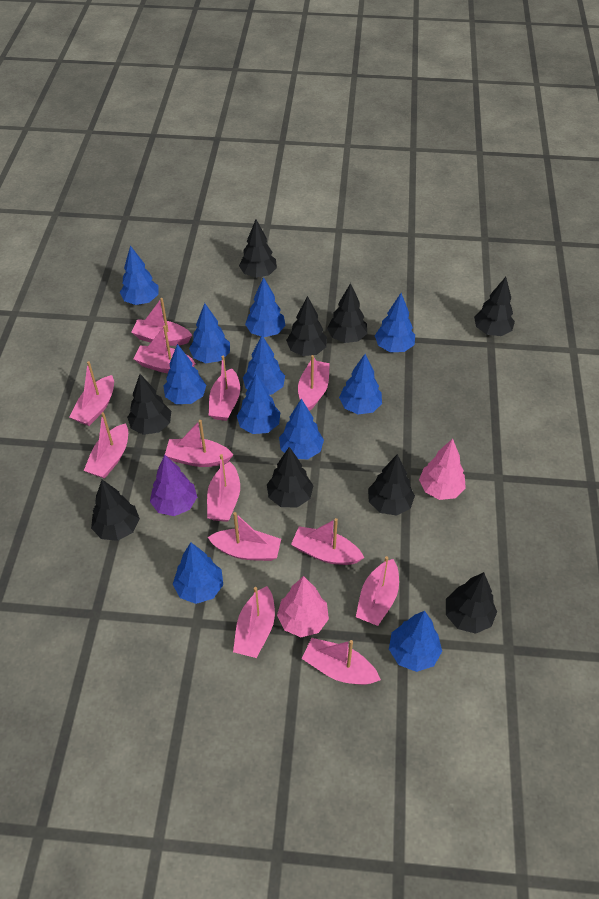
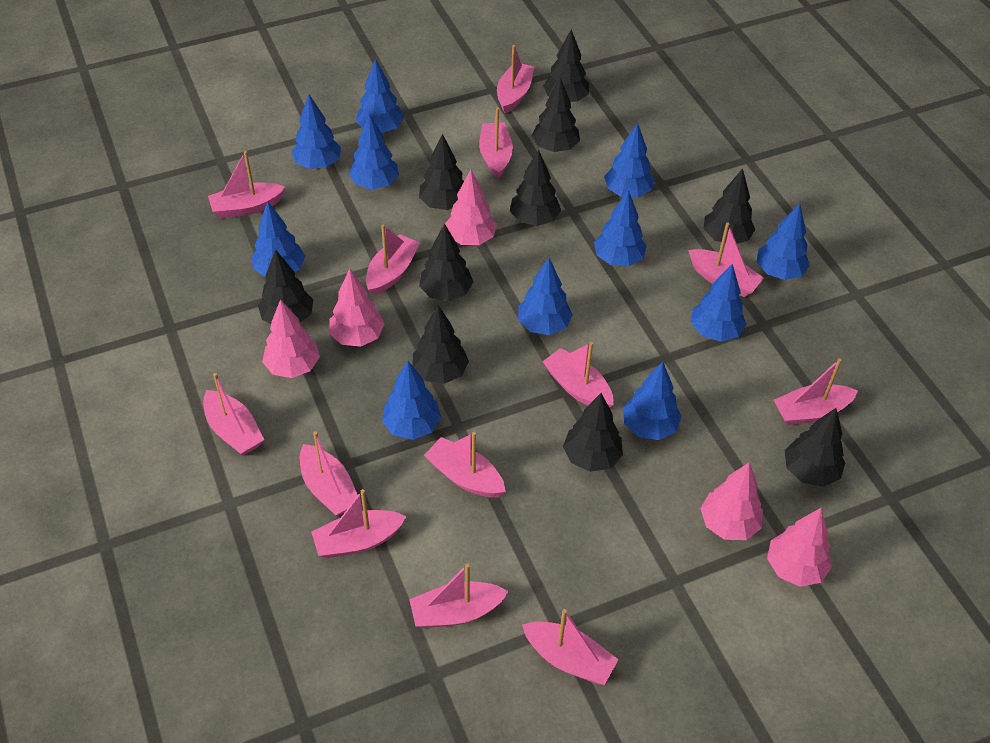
black tree: [91,480,140,541] [127,374,171,435] [239,220,277,278] [267,447,313,508] [286,296,327,356] [327,283,367,343] [368,454,415,516] [446,572,497,634] [474,277,515,336] = 9 -> [258,249,313,324] [412,305,469,384] [419,134,464,210] [419,224,473,301] [510,149,561,226] [532,77,580,152] [543,29,589,102] [563,393,623,472] [704,169,755,244] [785,408,845,487] = 10
pink tree: [277,576,329,637] [419,439,466,500] = 2 -> [262,299,320,378] [329,269,385,347] [445,170,497,245] [700,462,763,540] [767,508,832,587] = 5
purple tree: [150,455,197,516] = 1 -> none = 0

